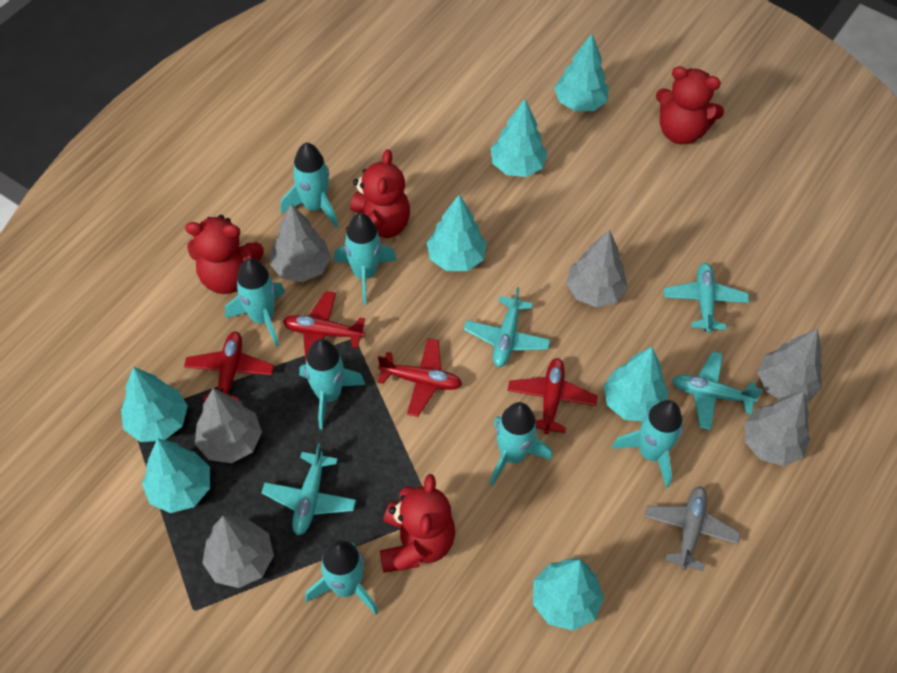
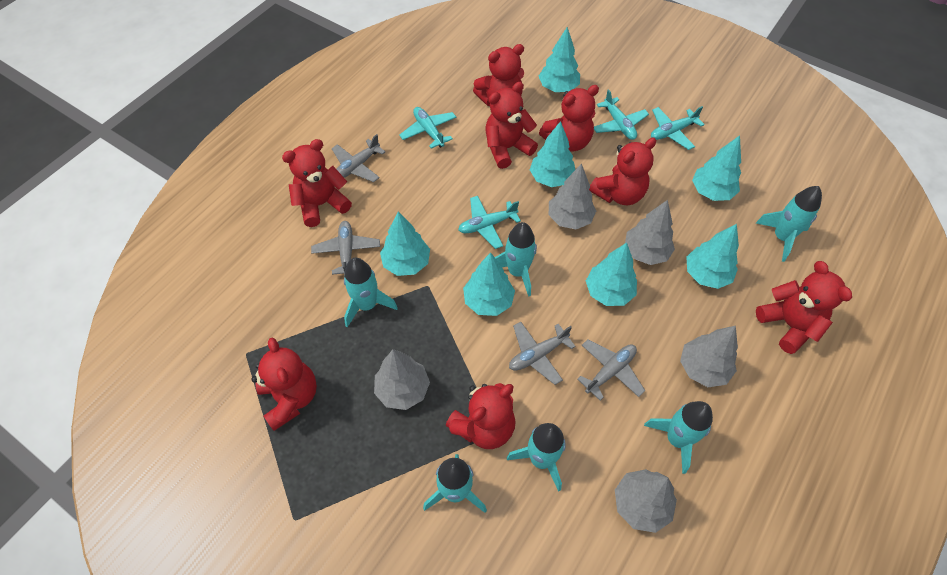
grey plane: [645,486,741,571] = 1 -> [311,221,380,276] [332,134,386,182] [509,322,576,385] [577,339,645,401] = 4
grey tree: [195,388,262,463] [202,516,274,588] [270,204,331,282] [566,230,628,307] [745,391,810,466] [758,328,823,402] = 6 -> [374,349,430,410] [549,164,596,229] [615,469,677,533] [625,200,675,265] [680,326,738,387] = 5
red plane: [184,331,274,401] [283,291,365,362] [378,338,462,417] [508,358,597,434] = 4 -> none = 0
red teddy bear: [185,215,264,294] [346,149,410,238] [380,474,455,573] [656,66,724,144] = 4 -> [251,337,317,431] [282,139,352,227] [446,383,516,449] [473,44,524,106] [485,82,538,169] [539,85,599,152] [589,138,656,205] [756,261,852,354] = 8
turquoise rocket: [225,258,285,347] [280,142,339,228] [299,339,365,430] [305,540,378,614] [334,213,397,305] [490,402,552,486] [612,400,683,488] = 7 -> [344,258,398,327] [423,454,487,513] [495,222,537,297] [507,423,566,492] [644,401,713,474] [756,186,822,262] = 6

